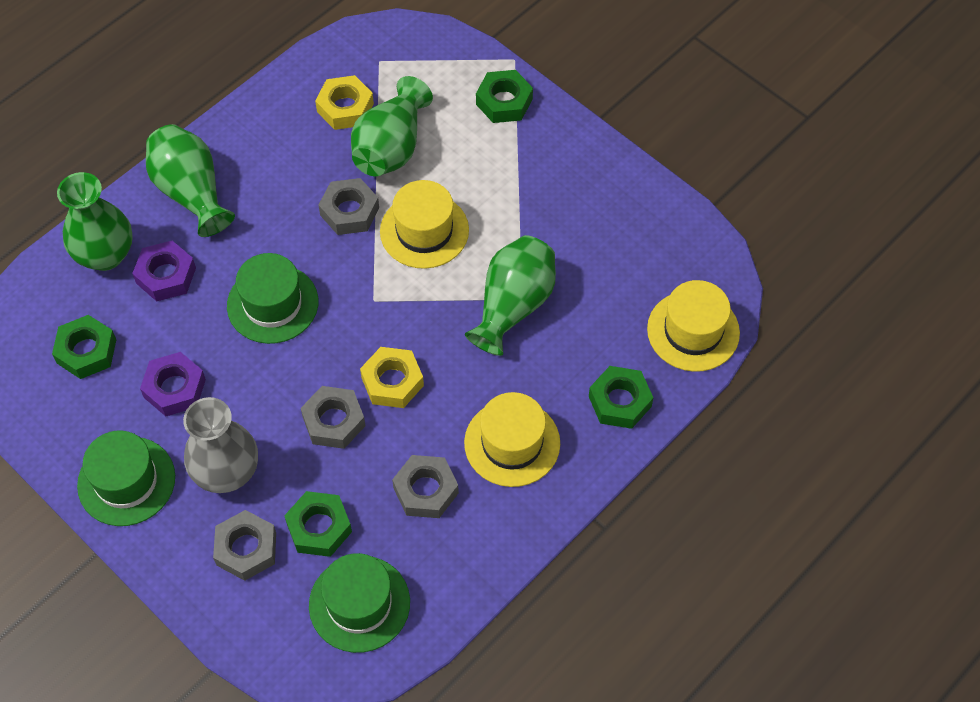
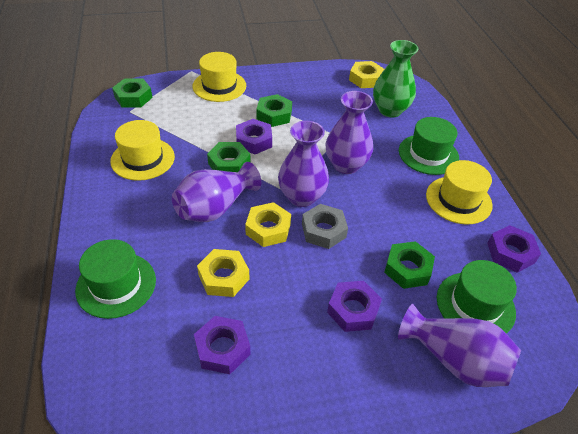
green vase: [57,172,133,271] [146,124,235,237] [351,76,433,176] [465,235,556,356] = 4 -> [373,40,418,117] = 1
grey nut: [213,510,276,581] [301,386,365,449] [318,178,379,235] [392,455,459,518] = 4 -> [302,204,348,249] = 1
grey vase: [183,397,258,493] = 1 -> none = 0
purple nut: [132,241,196,301] [140,352,206,416] = 2 -> [194,316,250,374] [236,119,272,154] [327,281,382,332] [487,225,541,273] = 4
purple vase: none = 0 -> [172,162,261,222] [278,121,329,207] [325,91,373,174] [398,304,521,387] = 4
yellow nut: [315,75,374,130] [360,347,424,408] = 2 -> [197,249,249,297] [245,202,291,247] [349,61,384,88] = 3

